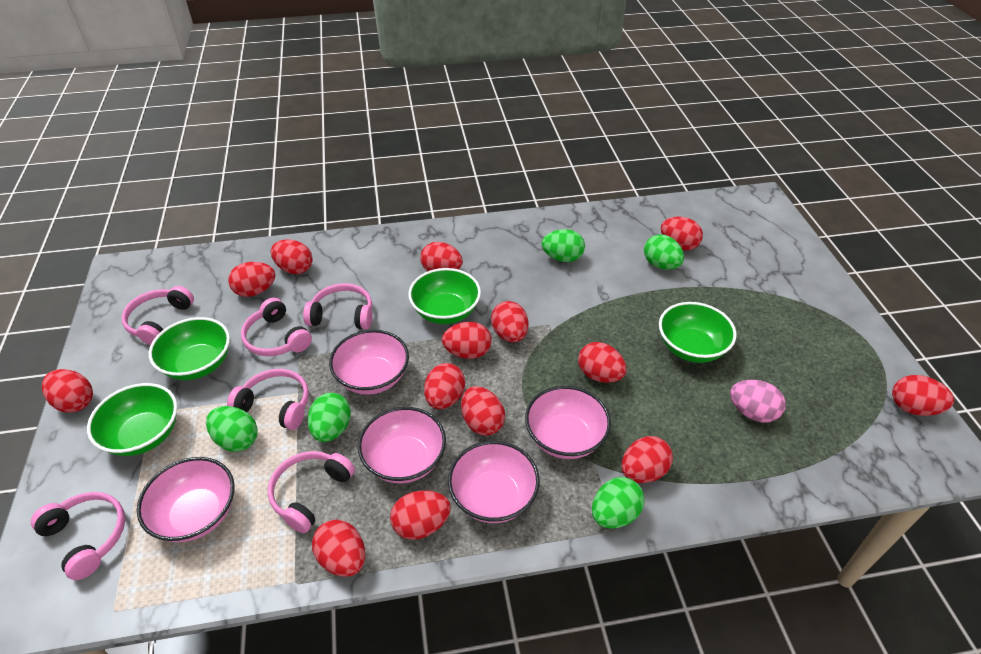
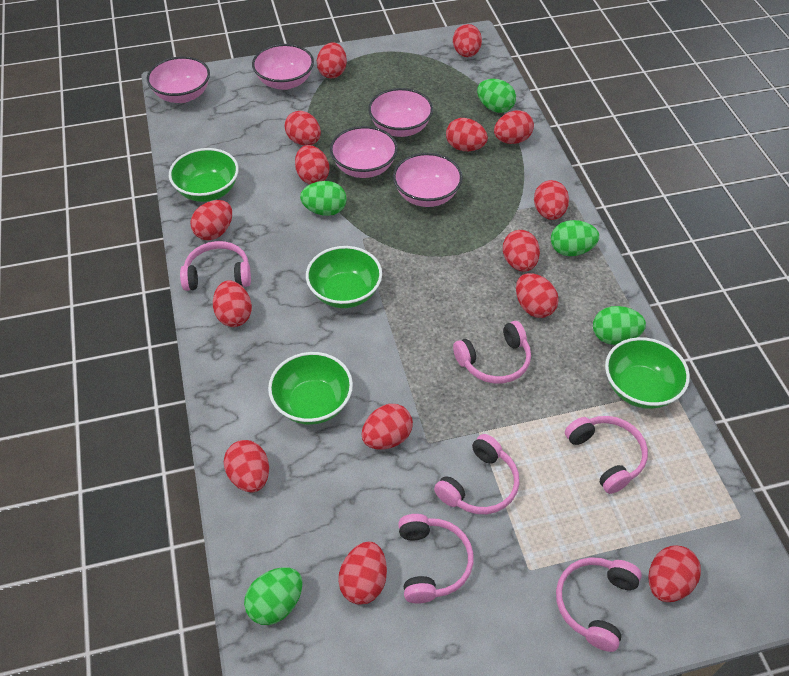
pink egg: [730,380,786,423] = 1 -> none = 0
red egg: [42,369,93,413] [228,262,275,297] [271,240,313,274] [312,520,365,577] [390,490,451,540] [420,242,463,271] [424,363,465,409] [442,322,492,359] [461,386,505,436] [491,301,528,342] [578,342,627,383] [622,436,673,483] [661,217,703,251] [892,375,954,416] = 14 -> [191,200,232,241] [213,280,252,327] [224,440,269,492] [284,111,321,145] [295,145,330,184] [317,42,347,78] [338,541,387,605] [362,404,413,450] [446,118,488,151] [453,24,482,57] [494,110,534,144] [503,230,540,272] [516,273,559,318] [534,180,569,220] [649,545,701,602] = 15

